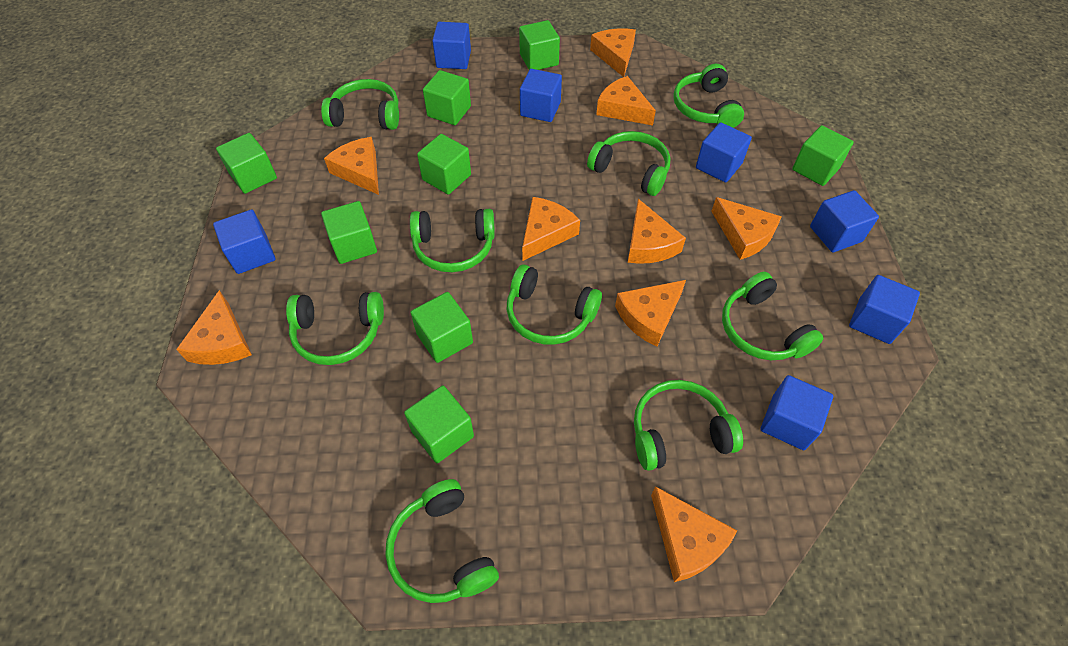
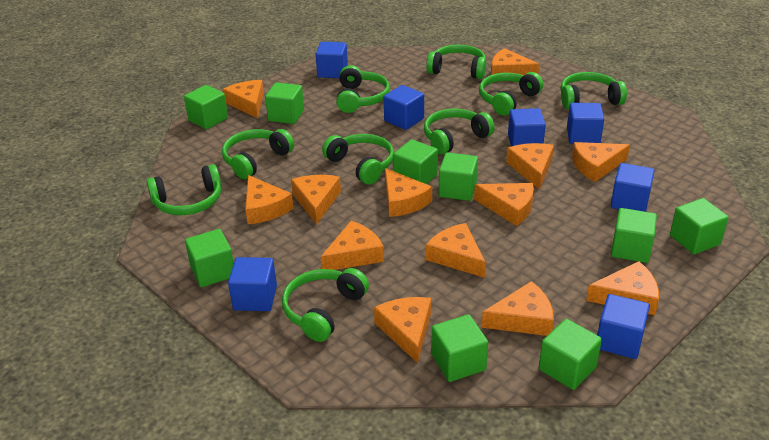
green cube: [216,133,277,194] [321,201,377,264] [404,385,474,463] [411,292,473,363] [417,134,471,195] [423,70,471,125] [519,20,560,70] [792,125,854,186] = 8 -> [184,85,228,129] [185,229,234,287] [265,82,304,124] [393,139,438,184] [431,314,488,382] [439,152,478,201] [539,319,602,390] [611,208,657,263] [670,198,729,255] = 9
orange cheese: [176,290,252,365] [324,137,379,195] [522,197,580,261] [590,29,636,77] [596,76,656,125] [615,280,686,346] [628,199,686,264] [651,486,737,582] [711,197,782,260] = 9 -> [222,80,264,118] [245,175,293,224] [291,175,341,224] [321,221,384,270] [374,297,431,363] [385,168,432,217] [426,223,486,278] [474,183,534,226] [482,281,554,336] [491,48,540,75] [506,143,554,190] [572,142,630,182] [586,261,659,315] = 13

